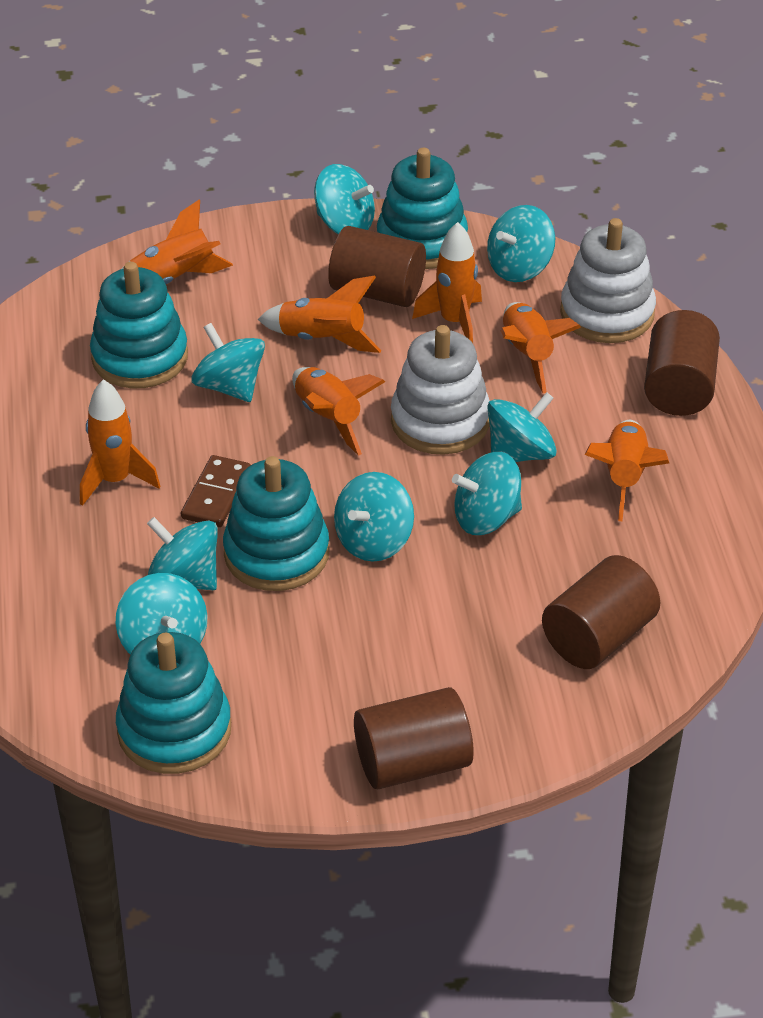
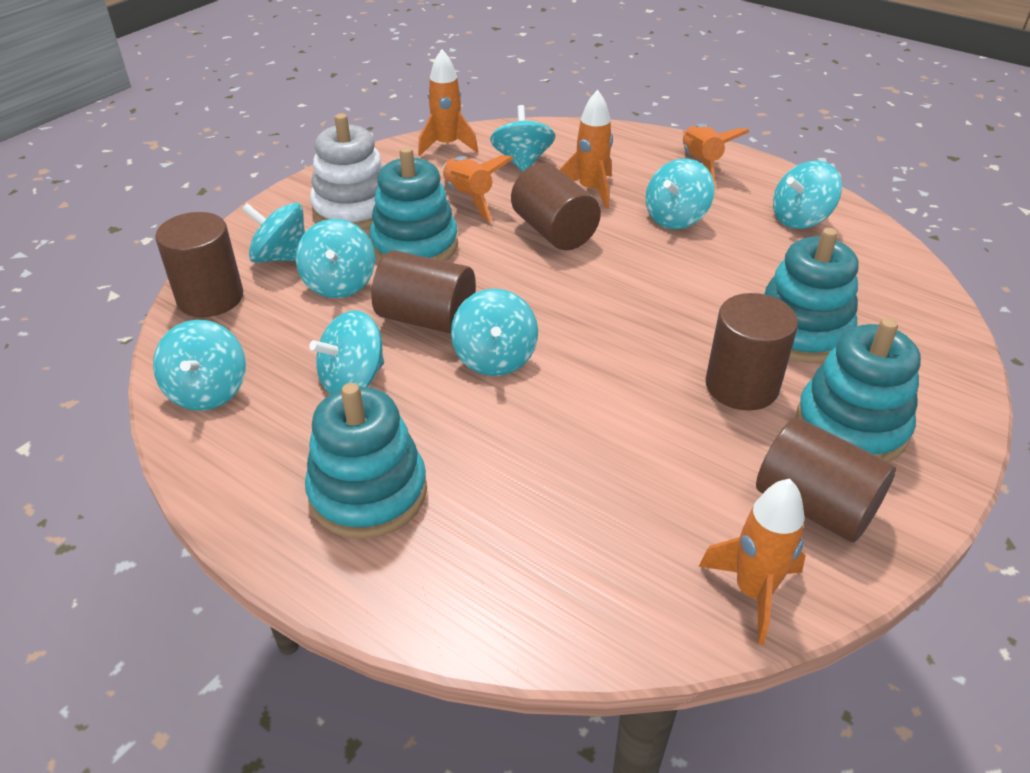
brown cylinder: [328,226,426,307] [354,687,474,789] [542,555,660,669] [644,310,720,416] = 4 -> [155,212,243,317] [371,250,476,334] [511,163,601,250] [706,293,798,411] [756,418,896,543] = 5
brown domino: [181,455,251,527] = 1 -> none = 0
orange rocket: [80,380,160,506] [121,199,233,284] [258,276,382,353] [292,367,385,456] [412,222,482,343] [501,302,581,393] [585,420,669,521] = 7 -> [418,49,478,156] [443,155,514,222] [559,90,613,209] [683,124,749,188] [699,479,806,645] = 5
white stacking toy: [391,325,490,455] [560,218,656,343] = 2 -> [310,113,384,230] = 1

